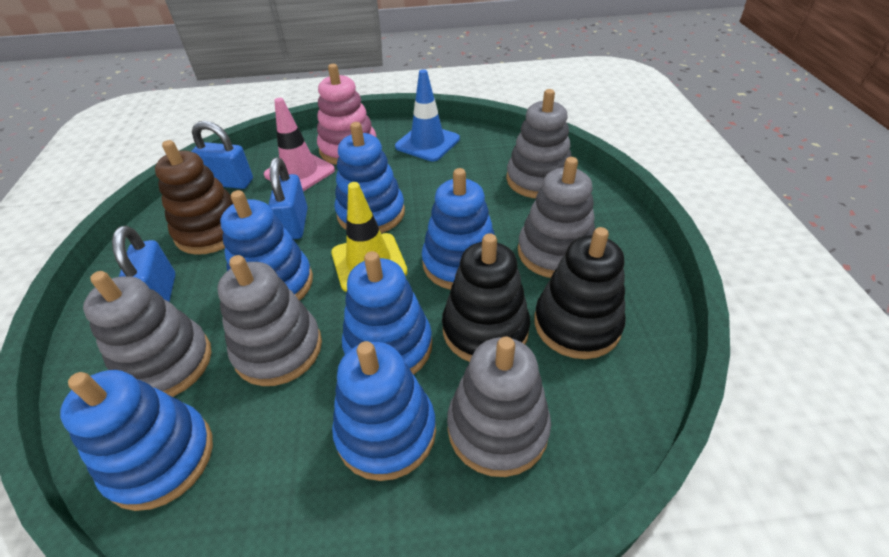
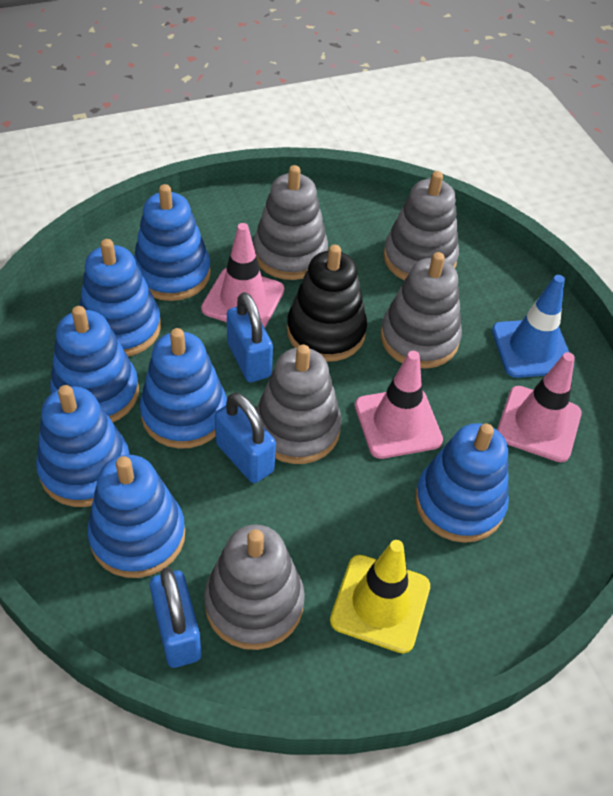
black stacking toy: [442,233,530,362] [534,227,626,359] = 2 -> [287,245,367,362] = 1
blue stacking toy: [60,370,213,511] [220,190,313,301] [332,341,436,481] [334,122,405,233] [342,251,432,375] [422,168,495,290] = 6 -> [36,385,130,507] [50,306,139,422] [79,239,161,357] [87,455,185,578] [134,184,211,301] [140,328,227,449] [415,423,509,543] = 7
brown stacking toy: [155,140,233,255] = 1 -> none = 0
pink stacking toy: [317,64,376,165] = 1 -> none = 0
pink traffic cone: [264,98,335,191] = 1 -> [201,223,284,328] [355,351,443,459] [497,352,581,462] = 3

